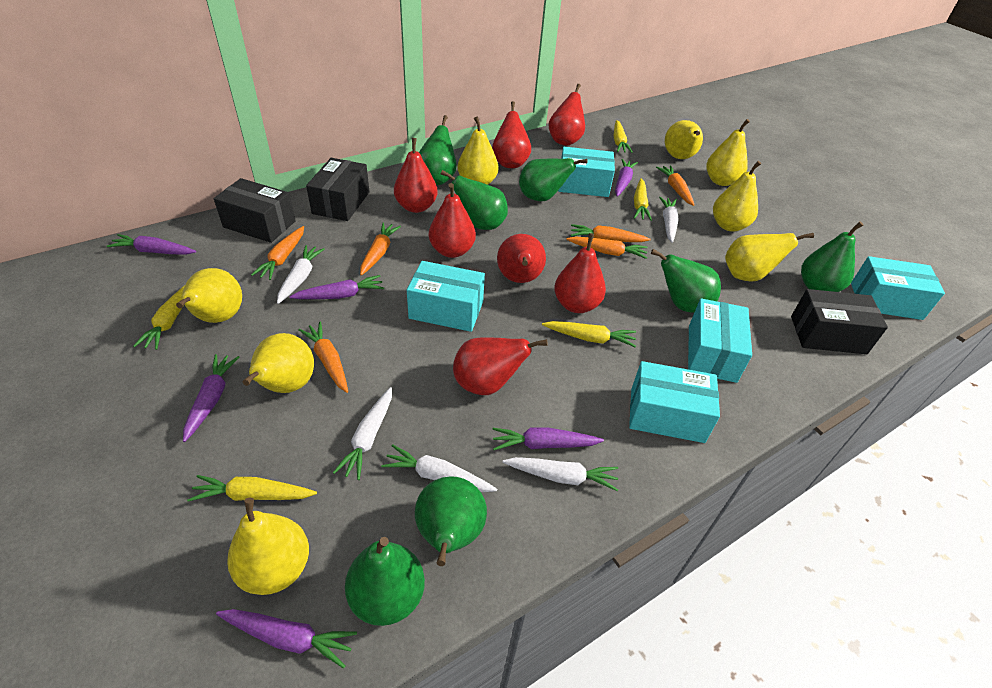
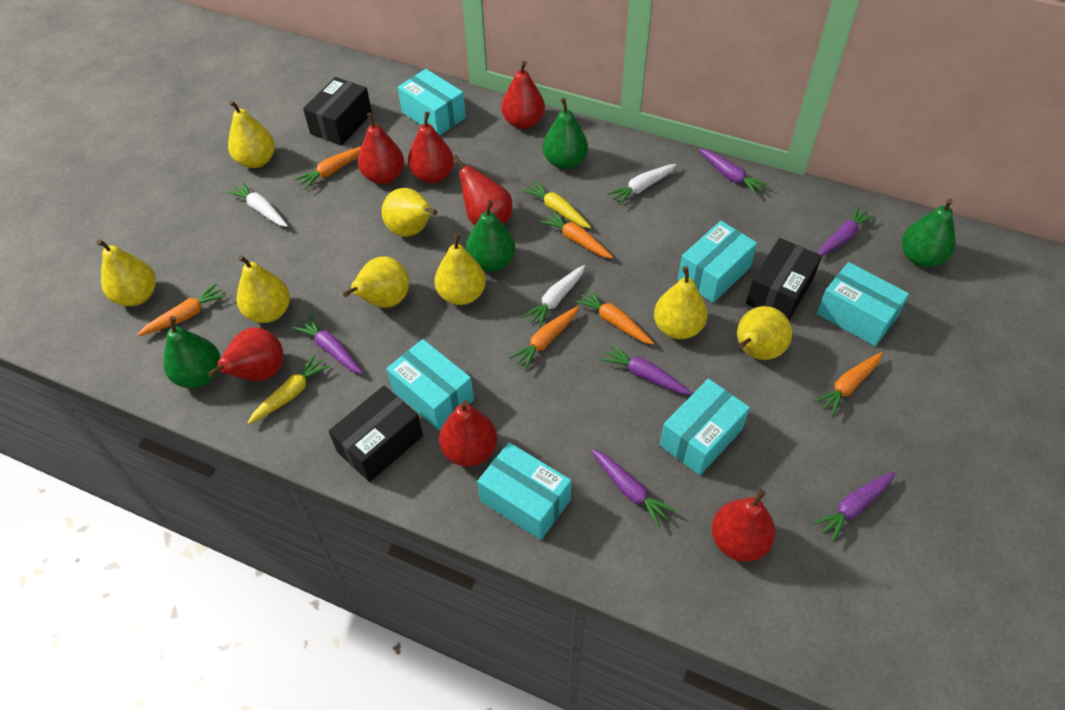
green pear: [345,537,425,626] [415,476,487,566] [419,115,457,185] [441,170,508,230] [519,158,588,201] [651,249,721,313] [801,221,863,292] = 7 -> [163,316,220,388] [466,200,515,272] [543,98,588,169] [902,198,956,267] = 4
turquoise box: [407,261,485,332] [558,147,615,197] [629,361,720,443] [688,298,752,383] [851,256,945,320] = 5 -> [386,339,474,430] [398,69,466,135] [477,442,571,540] [660,379,750,475] [678,221,757,303] [817,262,909,346] = 6
white carrot: [277,245,325,304] [333,387,392,480] [381,444,497,492] [503,457,618,491] [659,197,678,243] = 5 -> [227,181,288,227] [523,265,585,328] [607,164,677,205] = 3
yellow carrot: [133,285,185,350] [187,475,317,502] [542,321,636,347] [613,120,633,153] [634,178,652,221] = 5 -> [248,354,330,424] [523,181,591,228] = 2

